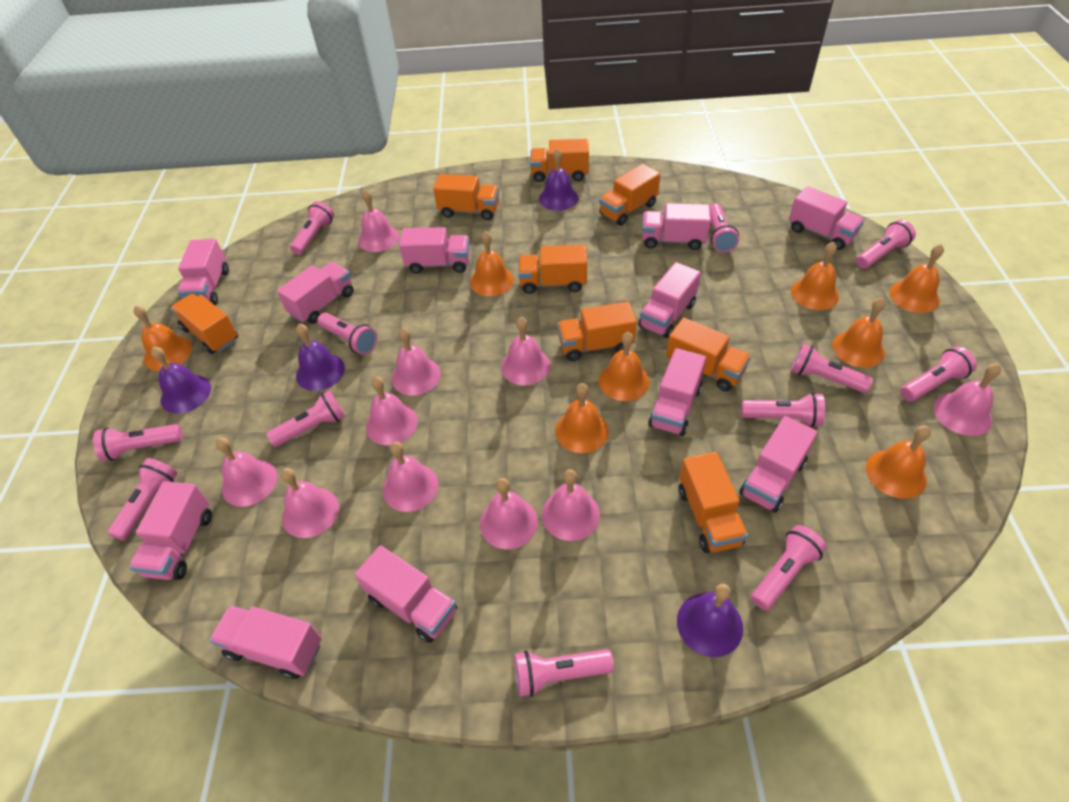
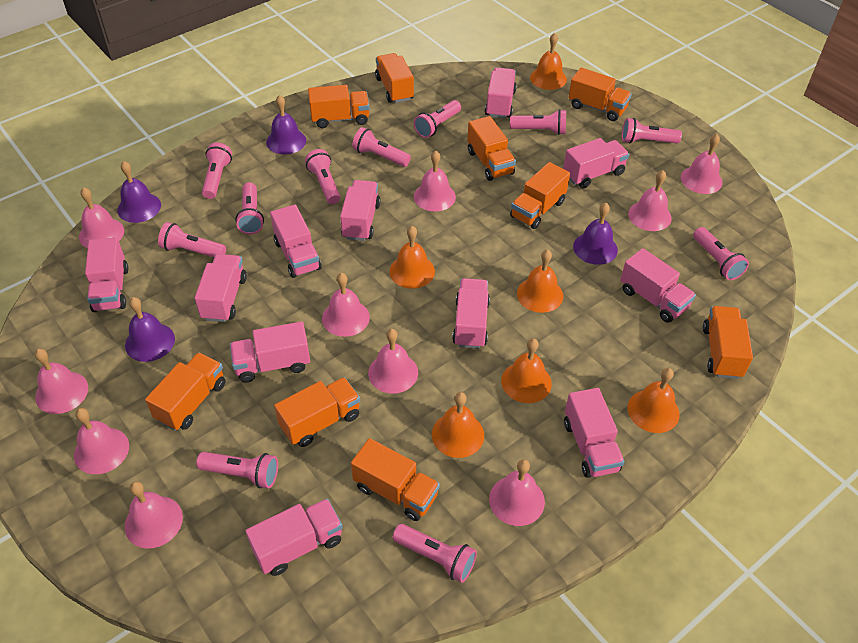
orange bell: [134,305,192,371] [470,231,514,296] [555,383,609,453] [599,332,650,401] [791,242,839,310] [832,298,886,368] [866,426,931,499] [889,244,944,313] = 8 -> [389,226,435,289] [432,392,484,458] [501,338,552,403] [517,249,563,313] [530,33,567,90] [628,368,680,433] = 6
orange truck: [170,294,238,354] [433,174,499,220] [518,245,587,294] [530,139,589,182] [557,302,637,361] [599,164,660,226] [666,318,751,391] [679,452,748,553] = 8 -> [145,352,226,431] [274,377,360,447] [308,85,370,128] [351,438,440,521] [375,53,414,103] [467,116,516,181] [510,162,570,229] [568,68,632,121] [703,306,753,379] = 9
pink flashlight: [93,424,183,461] [107,458,177,541] [266,390,346,447] [290,201,334,255] [317,313,377,355] [514,649,614,697] [710,204,739,253] [741,392,825,427] [751,525,827,610] [791,343,873,393] [856,220,916,269] [900,346,977,402] = 12 -> [158,222,226,257] [196,452,278,488] [202,143,232,199] [235,182,264,234] [305,149,340,204] [352,127,411,167] [393,524,477,583] [414,100,461,138] [510,109,566,135] [622,118,682,144] [693,227,749,280] = 11

